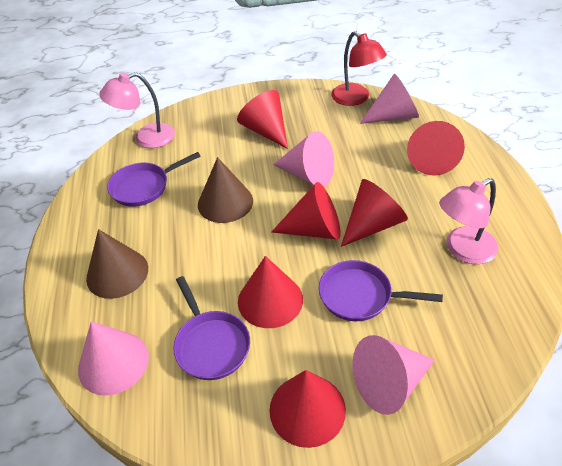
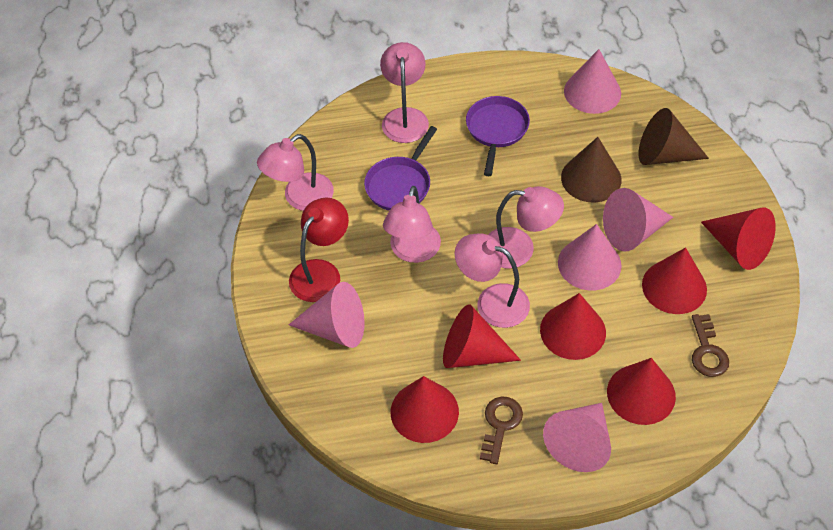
brown key: none = 0 -> [480,397,523,464] [692,314,729,377] = 2
pink cone: [78,321,149,396] [273,131,334,187] [352,335,434,415] [360,74,419,124] = 4 -> [289,282,365,348] [543,403,611,472] [558,224,622,291] [564,49,621,114] [603,188,673,251] = 5
pink lamp: [99,72,175,148] [439,178,498,264] = 2 -> [257,134,334,211] [380,42,429,143] [383,186,441,263] [455,233,530,328] [488,186,564,269] = 5
purple pan: [107,152,201,207] [173,276,250,380] [319,260,443,321] = 3 -> [364,126,437,211] [466,96,530,176] = 2

